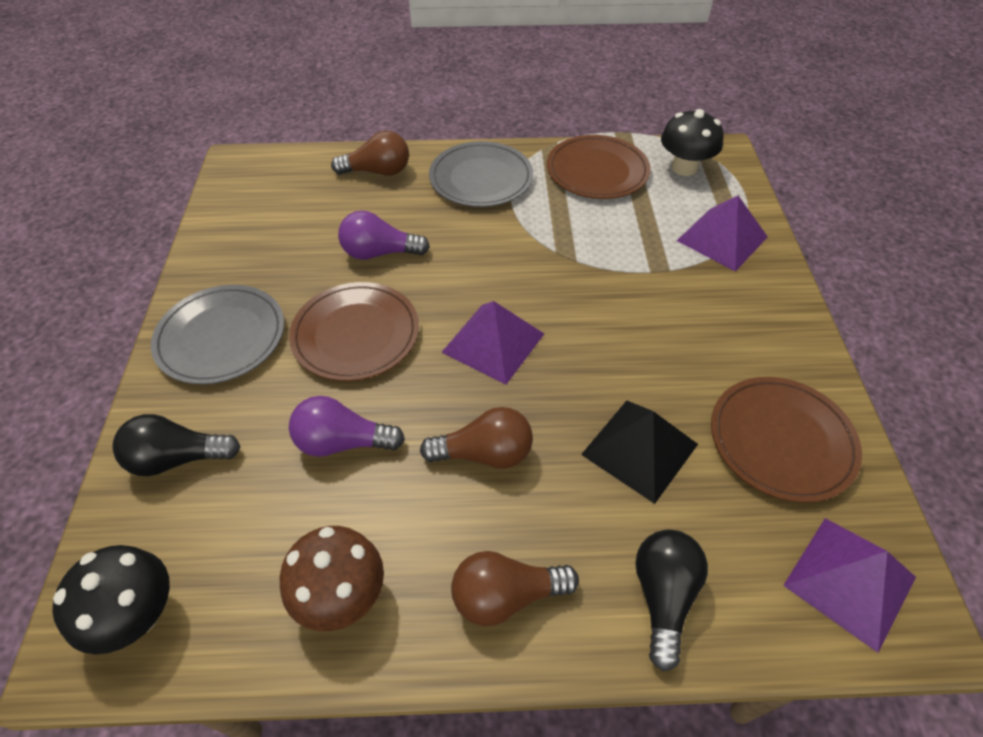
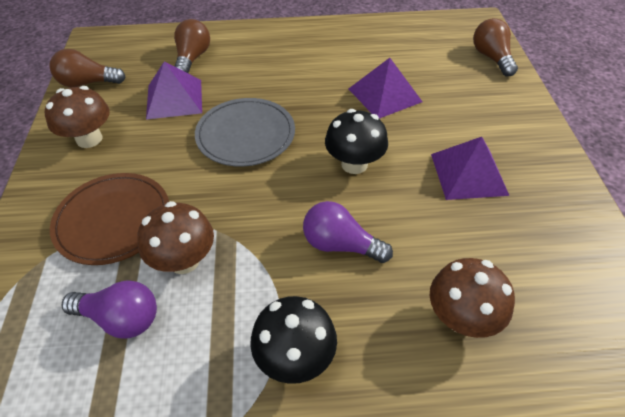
black light bulb: [112,414,241,476] [635,530,708,672] = 2 -> none = 0
black pyramid: [581,401,698,504] = 1 -> none = 0
brown mushroom: [280,526,384,631] = 1 -> [45,86,109,148] [137,201,214,274] [430,258,515,338] = 3
brown plate: [289,282,419,381] [547,135,651,199] [711,377,862,503] = 3 -> [50,173,169,265] = 1
grey plate: [151,285,284,384] [429,141,533,207] = 2 -> [195,98,295,167] = 1

